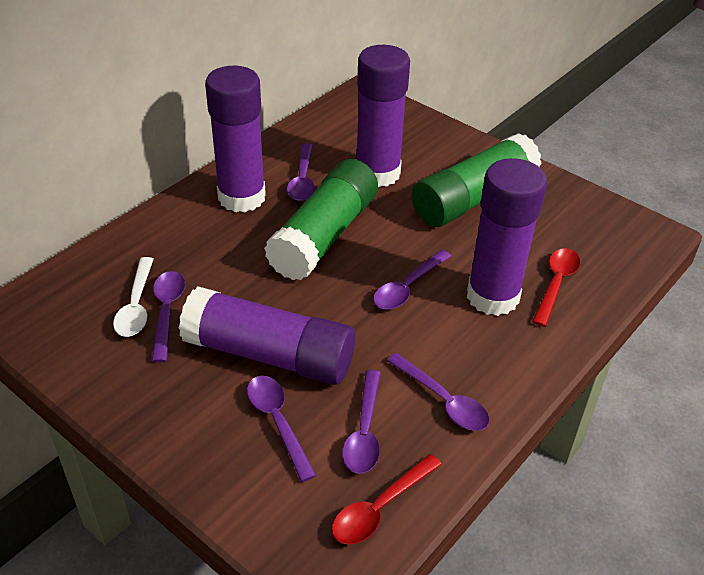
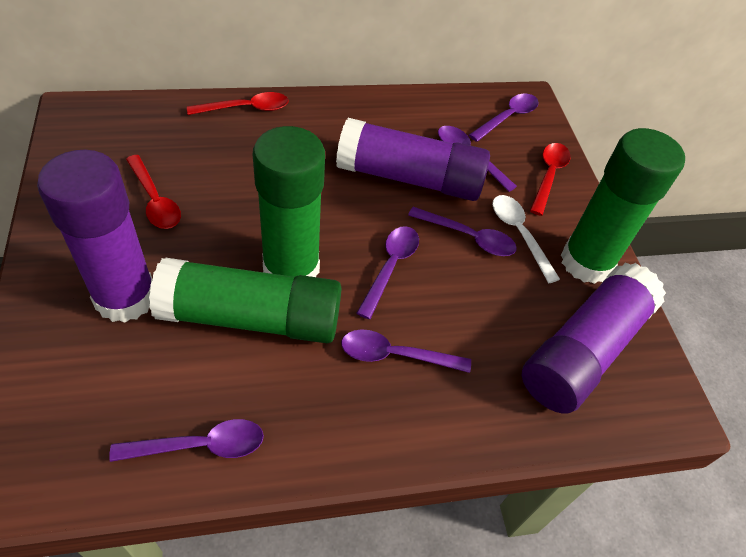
green glue stick: [264,159,378,280] [412,133,542,227] = 2 -> [149,258,341,343] [253,126,325,277] [561,128,685,284] = 3
purple glue stick: [179,287,355,385] [205,66,266,212] [356,45,410,187] [467,158,547,316] = 4 -> [37,150,153,323] [336,118,490,201] [522,263,666,414] = 3
red spoon: [332,454,442,545] [532,248,580,327] = 2 -> [126,155,181,229] [187,92,288,115] [530,143,571,216] = 3

